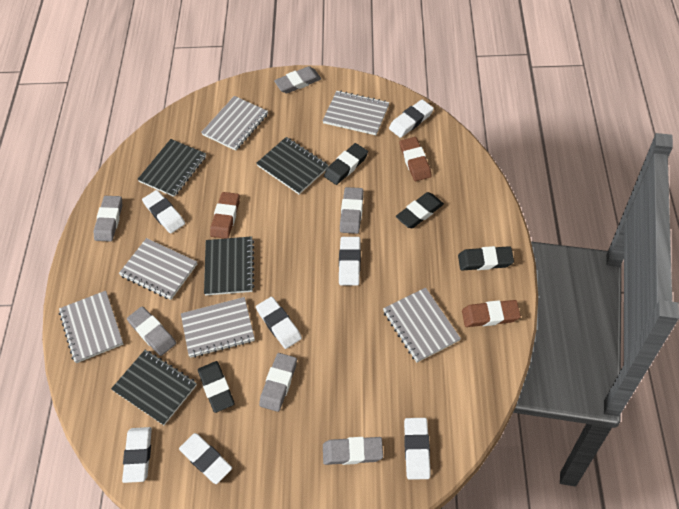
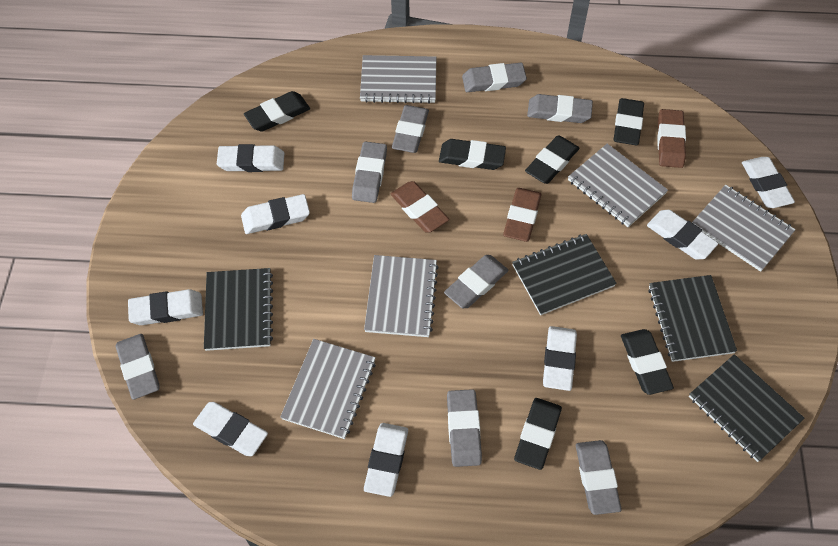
black eraser: [198,361,235,413] [324,143,368,185] [396,192,444,228] [458,246,514,271] = 4 -> [244,91,310,132] [439,139,506,170] [514,398,562,470] [525,135,580,184] [613,98,644,146] [621,329,674,395] = 6
grey eraser: [94,196,122,242] [127,306,176,356] [259,353,297,412] [274,66,321,93] [323,437,383,465] [340,187,364,234] = 6 -> [116,334,160,400] [352,142,387,203] [392,105,429,153] [444,255,509,308] [447,389,482,467] [462,63,527,92] [527,94,593,123] [576,440,622,515] = 8
grey notebook: [59,291,124,363] [119,238,197,300] [181,297,255,358] [201,96,268,151] [322,91,389,135] [383,288,461,362] = 6 -> [280,339,376,439] [360,55,437,104] [364,255,439,337] [568,144,668,227] [692,185,796,272] = 5
white eraser: [122,427,152,483] [142,190,185,234] [179,433,232,484] [256,297,302,349] [339,237,361,286] [389,100,434,138] [404,418,430,480] = 7 -> [128,289,203,325] [193,402,268,456] [217,144,284,172] [241,194,310,234] [364,423,408,497] [543,326,577,391] [647,210,719,260] [742,157,795,208] = 8

